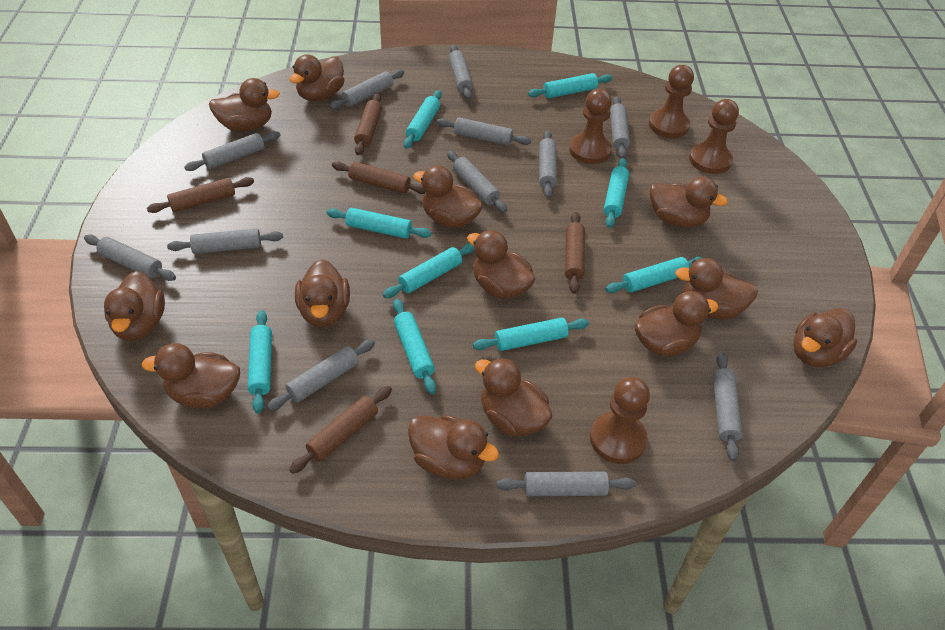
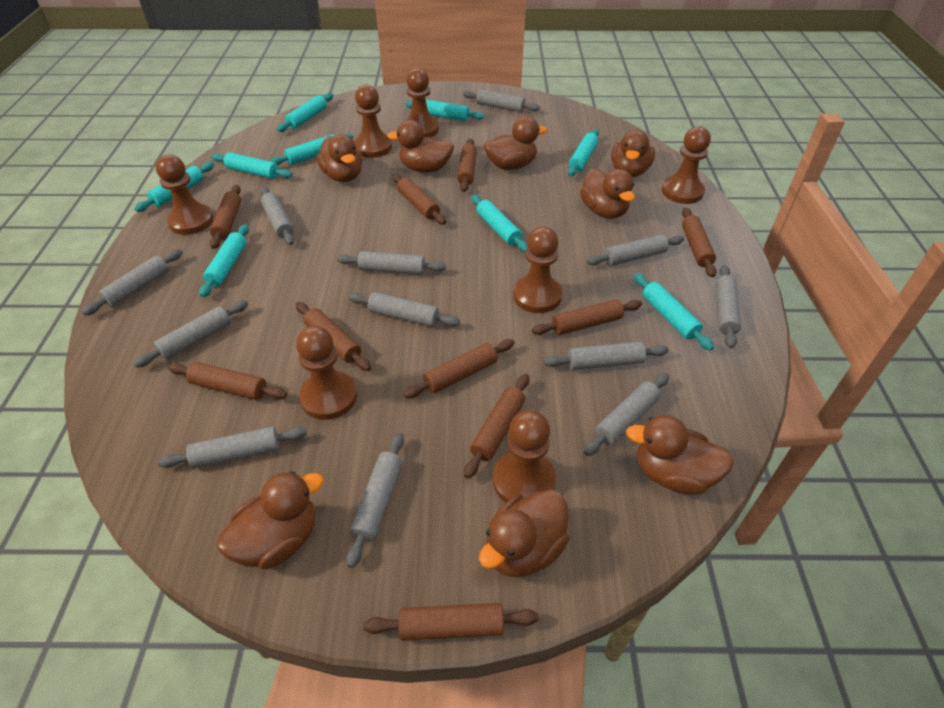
brown duck: [104,271,165,341] [142,343,240,409] [209,78,280,131] [289,54,344,101] [295,259,350,327] [408,415,499,479] [413,165,483,228] [467,230,535,299] [475,358,553,437] [634,291,718,356] [650,177,728,228] [675,258,758,319] [793,308,857,367] = 13 -> [217,471,323,569] [316,134,362,182] [387,120,454,173] [479,489,570,577] [484,116,547,170] [580,168,635,219] [611,130,655,177] [626,415,734,495] = 8
brown pawn: [569,89,612,164] [590,377,650,464] [649,65,694,138] [689,99,739,174] = 4 -> [156,154,214,235] [296,326,357,420] [354,85,392,158] [405,68,439,137] [493,410,556,503] [513,226,562,313] [662,126,711,204] = 7
brown rolling pin: [147,177,254,213] [289,386,392,474] [332,161,425,194] [354,93,382,155] [565,212,585,294] = 5 -> [167,362,287,400] [210,185,241,249] [296,302,371,371] [363,603,539,641] [392,174,446,225] [403,339,515,398] [457,139,477,192] [464,374,529,479] [532,299,642,335] [682,208,717,277] = 10

